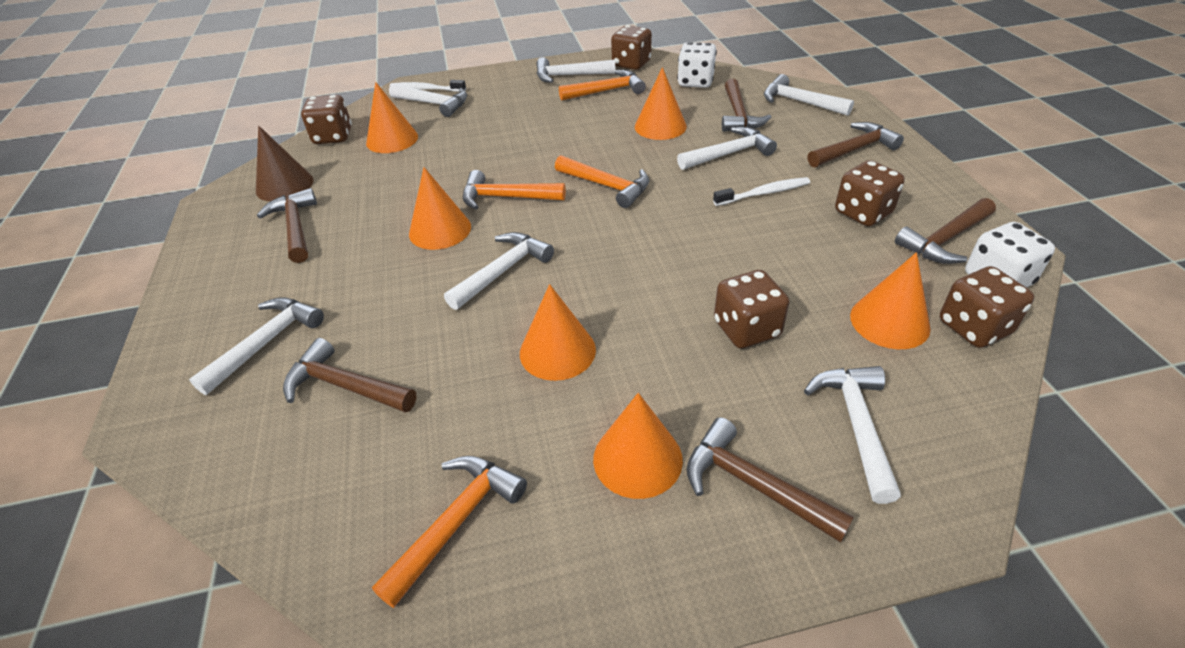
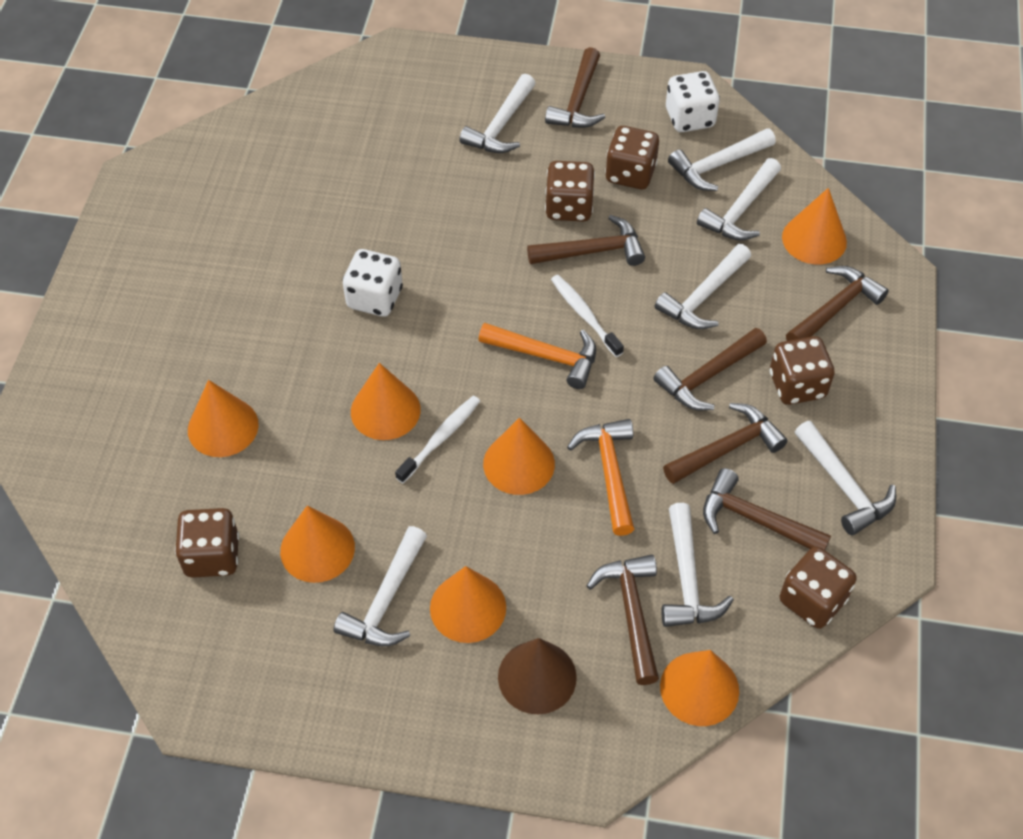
brown hammer: [257,188,317,263] [283,338,417,413] [686,417,854,543] [722,79,771,132] [808,122,904,167] [895,198,996,264] = 6 -> [527,215,645,266] [545,47,605,128] [587,555,659,685] [653,328,767,410] [663,403,788,484] [703,468,831,550] [786,266,889,341] = 7
orange cone: [366,82,418,153] [409,167,471,250] [520,284,596,381] [593,393,683,499] [635,67,687,140] [850,252,931,349] = 6 -> [188,380,259,457] [280,506,355,583] [351,363,421,440] [430,566,506,643] [483,418,555,495] [660,650,739,726] [782,188,847,265] = 7
orange hammer: [372,456,527,608] [463,170,566,210] [555,155,650,208] [559,70,646,101] = 4 -> [478,323,596,389] [567,419,634,536] = 2

